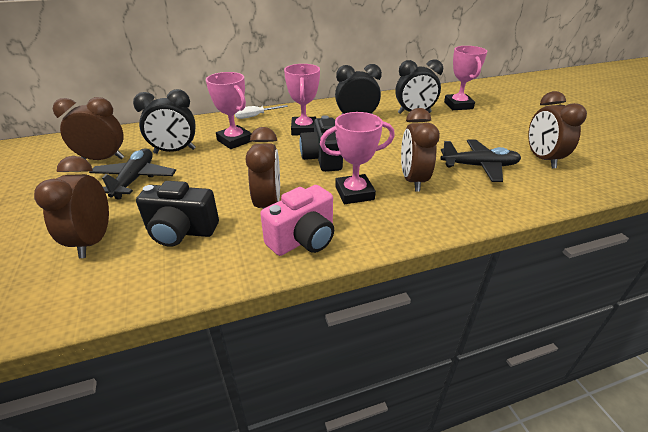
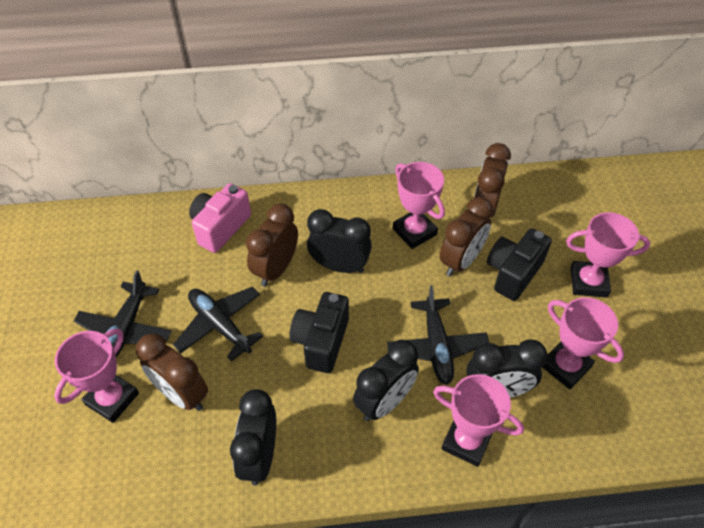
black clock: [133,89,196,154] [335,64,382,115] [395,60,443,114] = 3 -> [230,389,276,486] [307,209,372,273] [353,339,419,421] [466,339,548,398] = 4
black plane: [89,148,176,199] [440,140,521,182] = 2 -> [74,270,171,357] [173,287,263,361] [387,285,489,385] = 3
brown clock: [34,156,109,258] [53,97,124,160] [246,127,280,209] [401,108,440,192] [528,91,587,168] = 5 -> [136,333,208,411] [246,204,298,287] [440,197,493,277] [474,143,511,218] = 4
pink trophy: [206,72,252,149] [284,64,320,135] [320,112,395,204] [444,46,487,110] = 4 -> [54,328,139,423] [393,162,445,249] [433,374,524,467] [542,297,624,389] [566,212,650,298] = 5
white screwdriver: [235,105,288,119] = 1 -> none = 0

